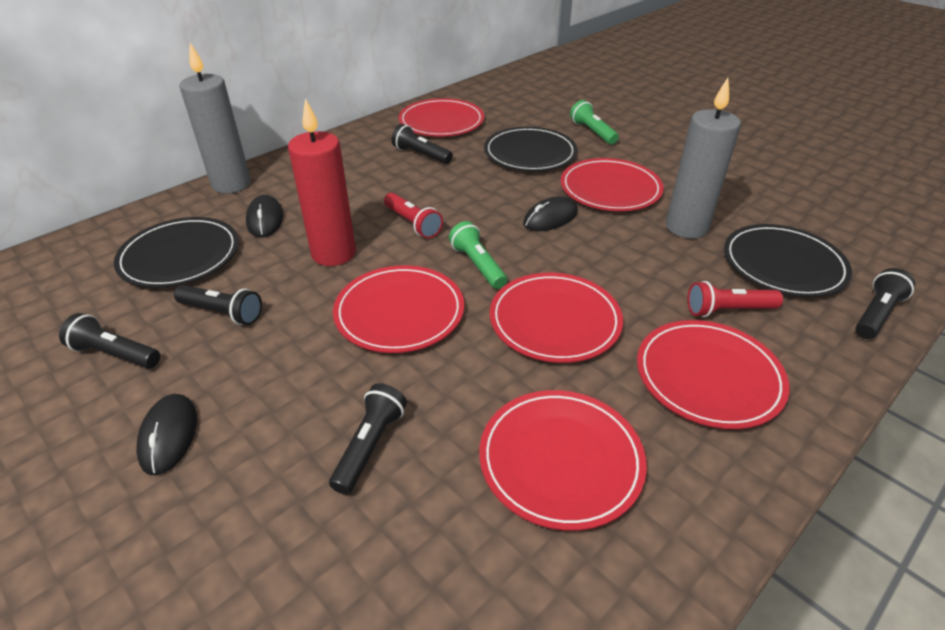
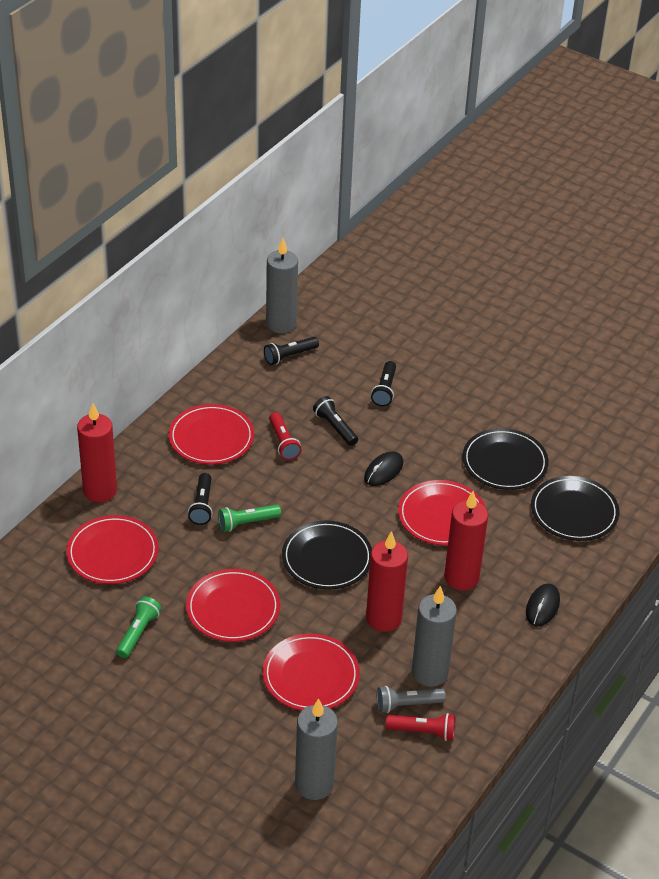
black flashlight: [59,313,160,369] [174,285,262,325] [329,383,407,494] [391,124,453,164] [855,268,915,339] = 5 -> [188,473,213,525] [264,337,319,365] [313,396,358,446] [371,361,396,407] = 4
black mouse: [136,394,197,475] [246,195,283,238] [523,196,578,231] = 3 -> [364,451,403,486] [526,583,560,626] = 2
grey candle: [179,43,251,193] [666,78,741,239] = 2 -> [266,238,298,333] [295,698,338,800] [412,586,457,687] = 3
grey flashlight: none = 0 -> [377,686,446,713] = 1
red candle: [288,98,356,266] = 1 -> [77,403,117,502] [366,531,408,632] [444,491,488,591] = 3
red plate: [333,265,464,353] [399,98,484,137] [479,390,647,531] [490,273,623,363] [561,158,664,211] [637,320,790,429] = 6 -> [66,515,159,584] [169,404,254,465] [186,569,280,642] [263,634,360,711] [398,480,486,546] = 5

